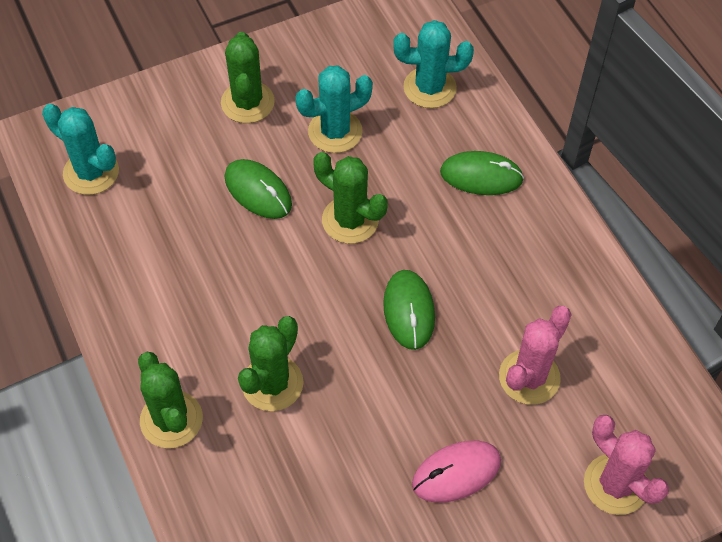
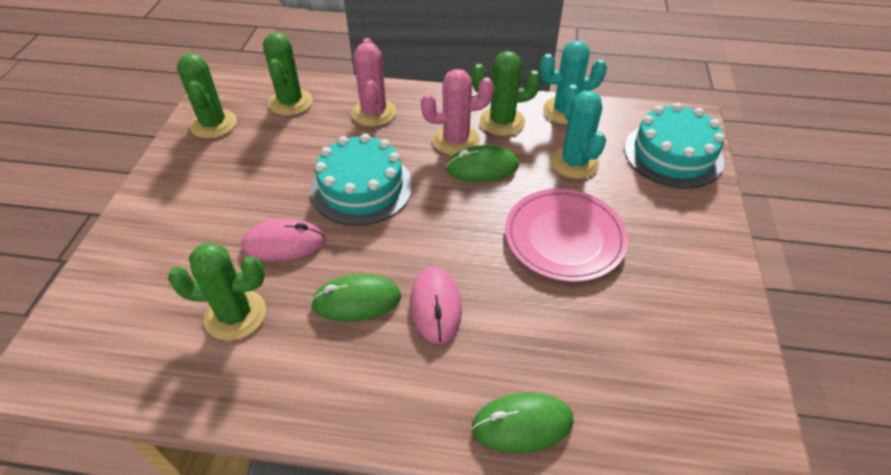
pink mouse: [412,441,501,503] = 1 -> [241,219,325,261] [410,266,462,344] = 2
pink plate: none = 0 -> [505,189,628,282] = 1
turquoise cactus: [42,104,119,195] [295,65,373,153] [393,20,474,108] = 3 -> [539,41,607,125] [550,85,606,179] = 2
turquoise cake: none = 0 -> [310,133,413,226] [624,103,725,189] = 2

